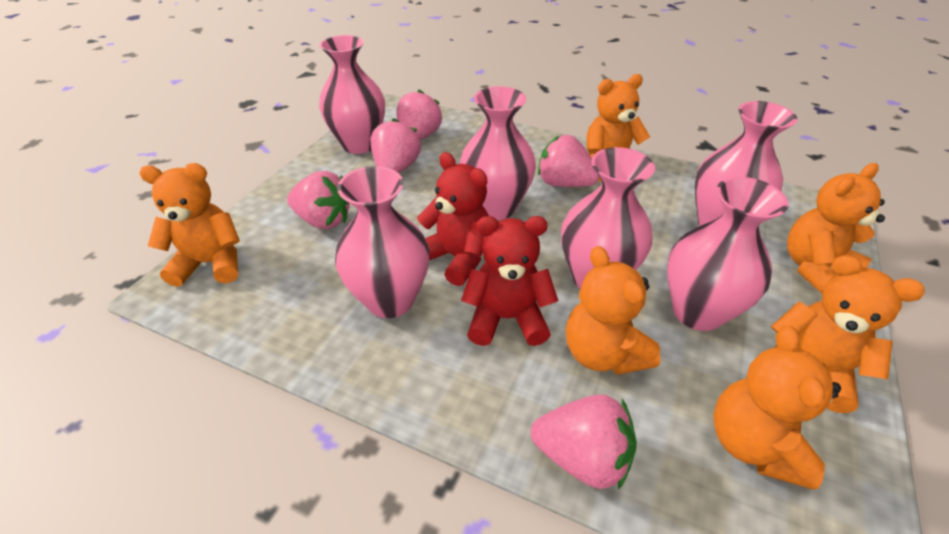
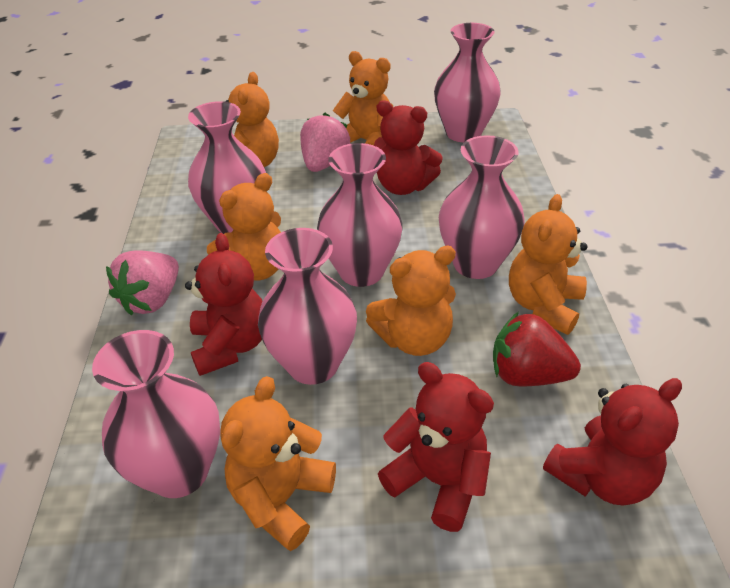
pink strawberry: [287,171,350,229] [371,119,421,173] [397,90,442,140] [531,394,637,490] [538,135,599,187] = 5 -> [106,250,179,316] [300,113,350,172] = 2
red strawberry: none = 0 -> [493,312,581,386] = 1
red teddy bear: [417,152,489,286] [461,216,558,346] = 2 -> [185,233,263,376] [374,100,443,195] [378,362,494,532] [543,378,682,506] = 4

